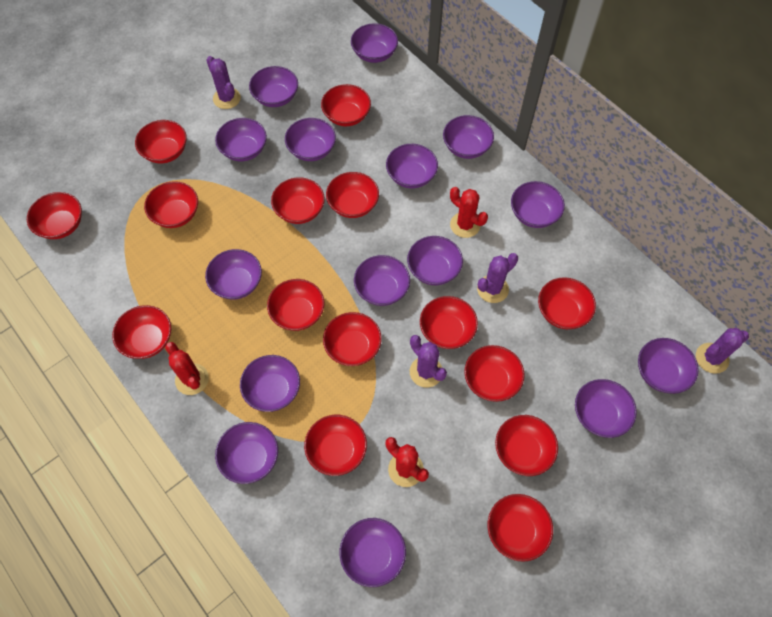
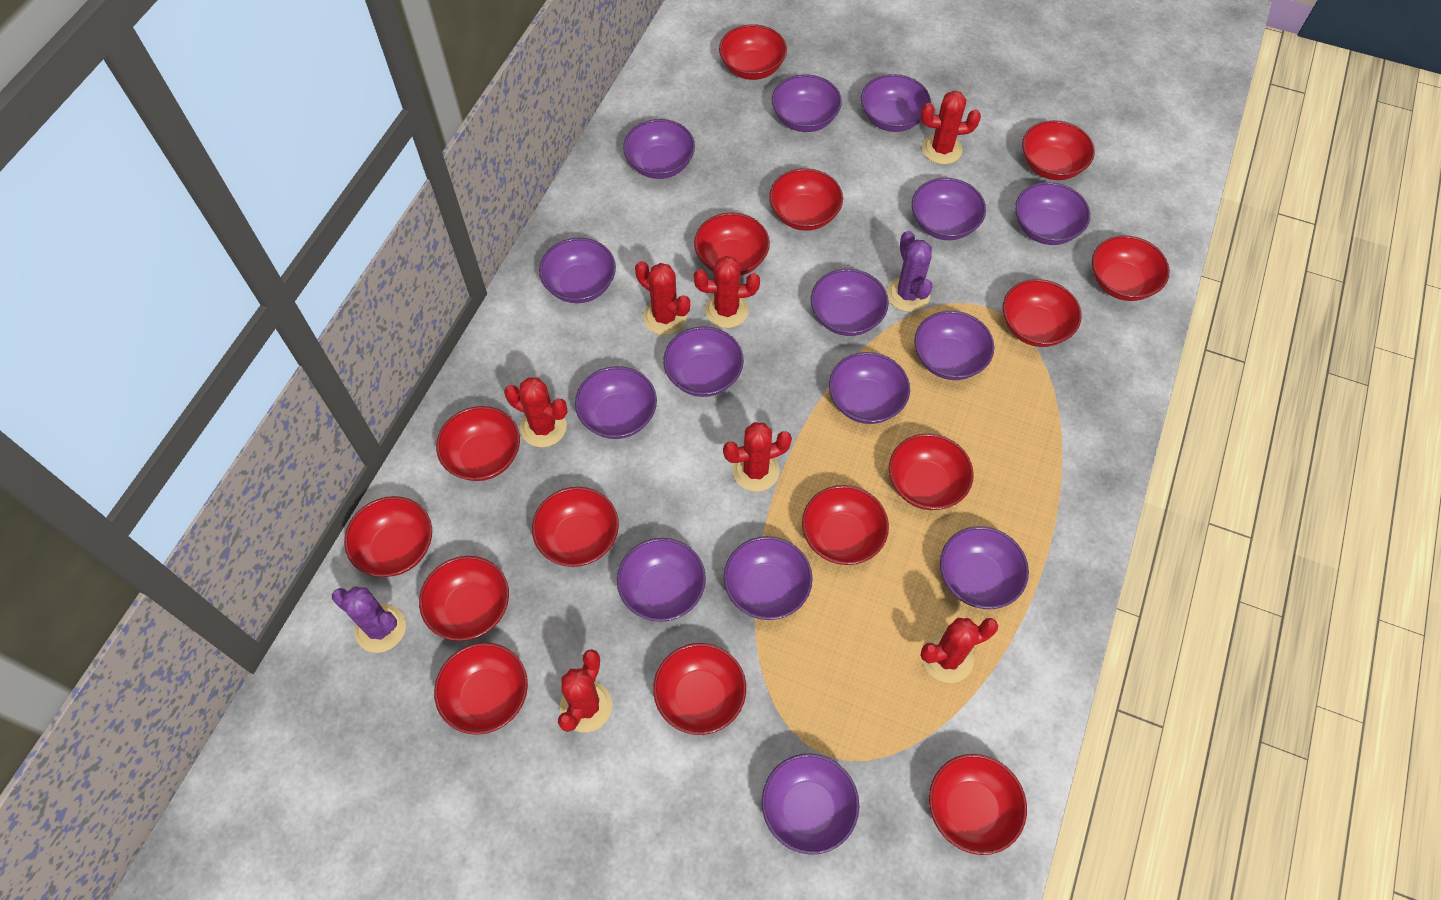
purple cactus: [206,56,241,109] [410,335,447,387] [477,253,518,303] [696,328,749,374] = 4 -> [332,586,406,653] [887,231,932,312] = 2
red cactus: [165,342,209,395] [385,437,429,487] [450,187,488,238] = 3 -> [504,377,568,447] [558,649,612,732] [635,261,690,335] [694,256,760,328] [723,422,792,492] [920,618,998,683] [921,91,981,164] = 7

